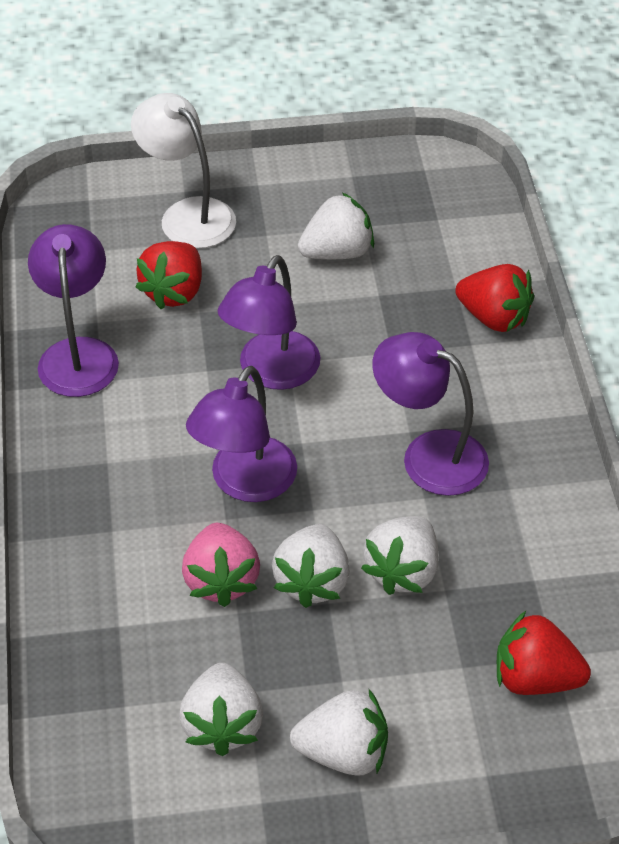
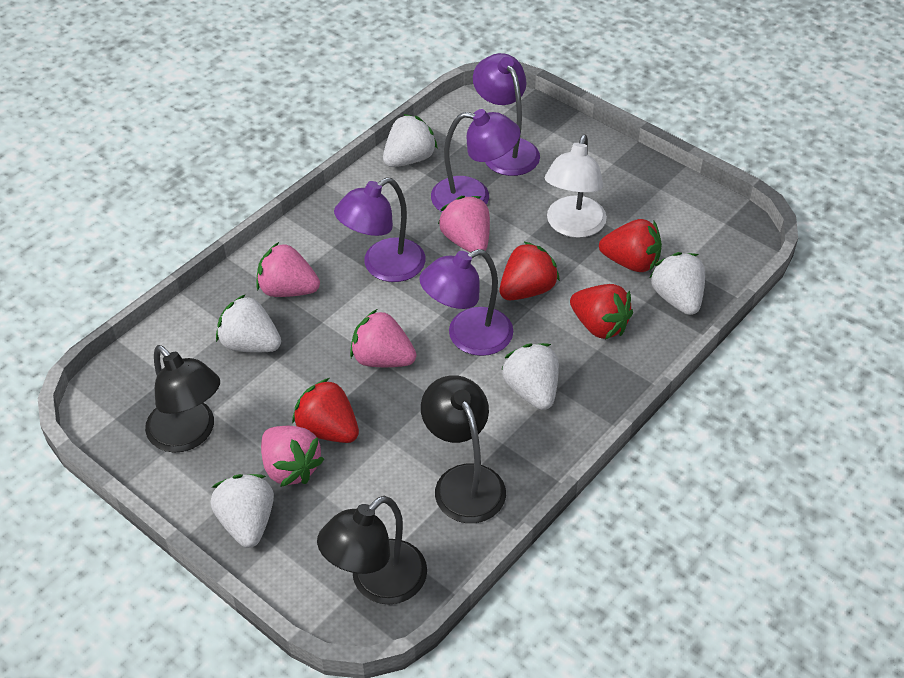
black lamp: none = 0 -> [145,345,220,453] [317,496,427,605] [421,375,506,523] = 3
pink strawberry: [182,523,260,607] = 1 -> [256,242,320,297] [261,426,325,487] [350,309,416,367] [438,196,490,253] = 4
red strawberry: [136,241,202,309] [455,264,534,332] [497,611,591,695] = 3 -> [292,378,359,443] [500,241,560,300] [570,284,633,339] [599,219,662,272] = 4

